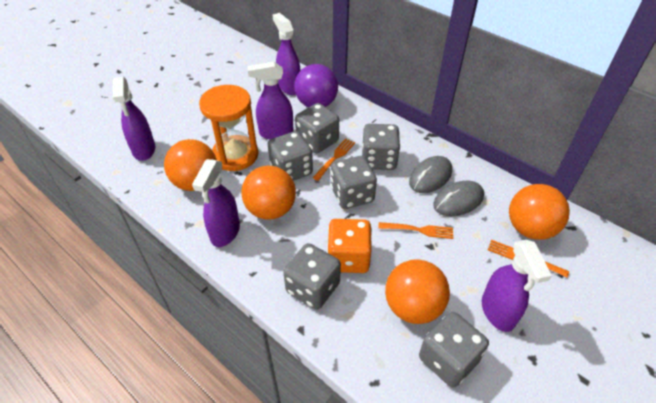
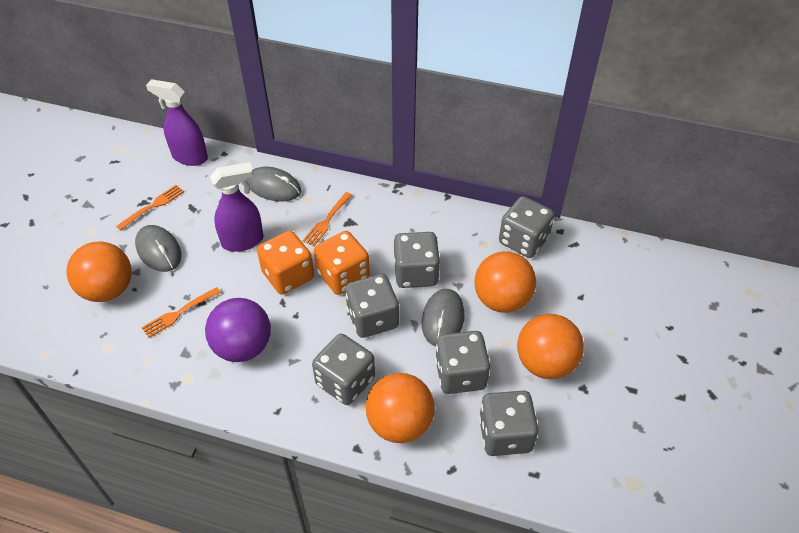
grey mouse: [409,156,452,193] [433,181,484,216] = 2 -> [135,225,182,272] [246,167,301,202] [422,289,465,346] = 3
orange dice: [327,219,372,273] = 1 -> [257,230,314,295] [314,231,370,295] = 2
orange hourglass: [199,85,258,171] = 1 -> none = 0
purple spray bottle: [113,77,155,161] [192,159,240,247] [248,62,293,139] [273,13,301,95] [482,240,552,332] = 5 -> [146,79,208,166] [210,162,263,252] = 2

